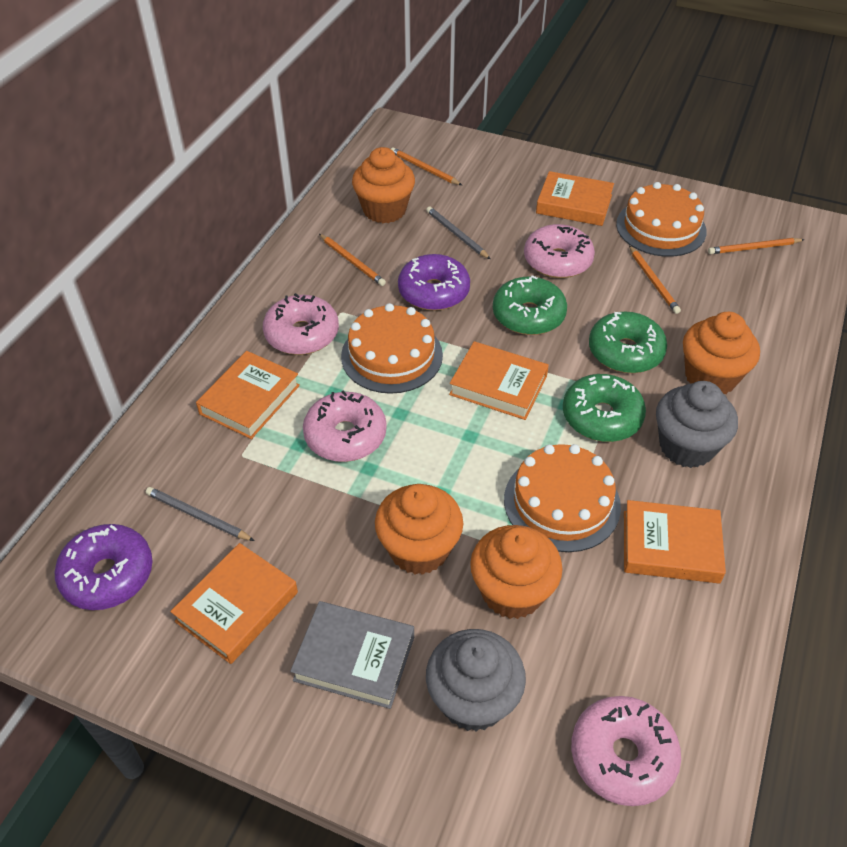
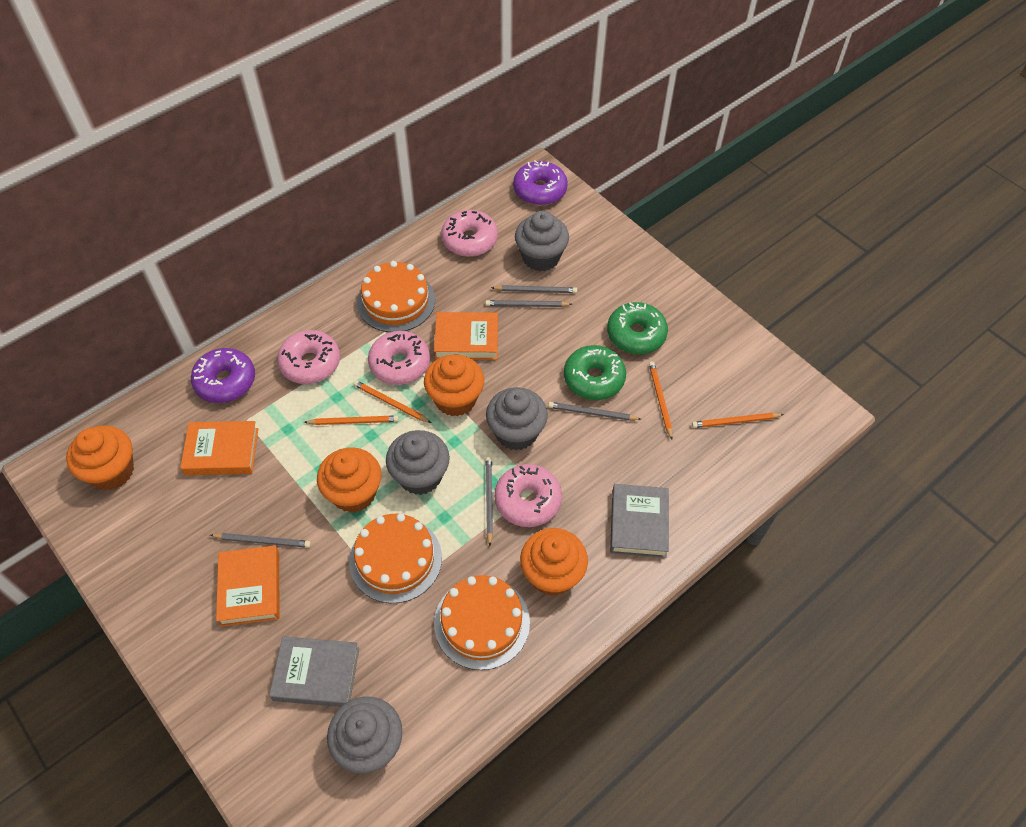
green donut: [493,275,567,335] [563,374,646,442] [589,312,667,373] = 3 -> [564,345,626,400] [607,302,668,354] = 2
grey book: [290,601,414,709] = 1 -> [269,636,359,707] [610,484,669,558] = 2
grey cupcake: [426,629,526,731] [656,381,738,468] = 2 -> [327,696,403,774] [386,430,450,495] [486,387,548,450] [515,211,569,271] = 4
grey pencil: [146,487,254,541] [426,206,490,259] = 2 -> [210,533,311,548] [485,300,572,307] [485,456,493,546] [491,285,577,293] [548,402,641,420] = 5
orange book: [170,543,298,664] [196,351,300,439] [449,341,549,420] [536,171,614,226] [624,500,726,583] = 5 -> [180,421,258,475] [216,546,280,627] [434,312,498,360] = 3

